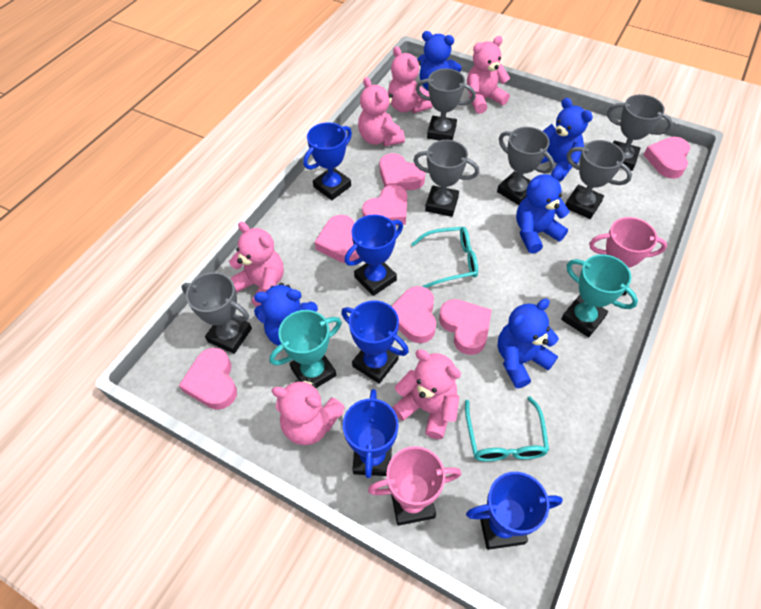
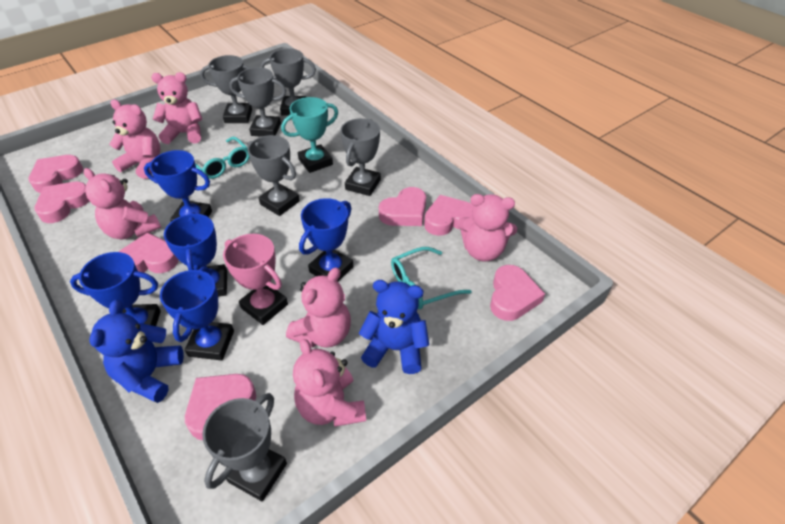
blue teddy bear: [254,283,318,346] [417,31,462,90] [498,299,559,388] [516,169,570,253] [540,98,593,181] = 5 -> [89,300,184,403] [359,280,429,374] = 2
pink trophy: [368,446,461,526] [589,217,667,295] = 2 -> [223,234,288,325] = 1
turquoise trophy: [269,310,342,388] [561,254,638,337] = 2 -> [281,97,338,173] = 1

